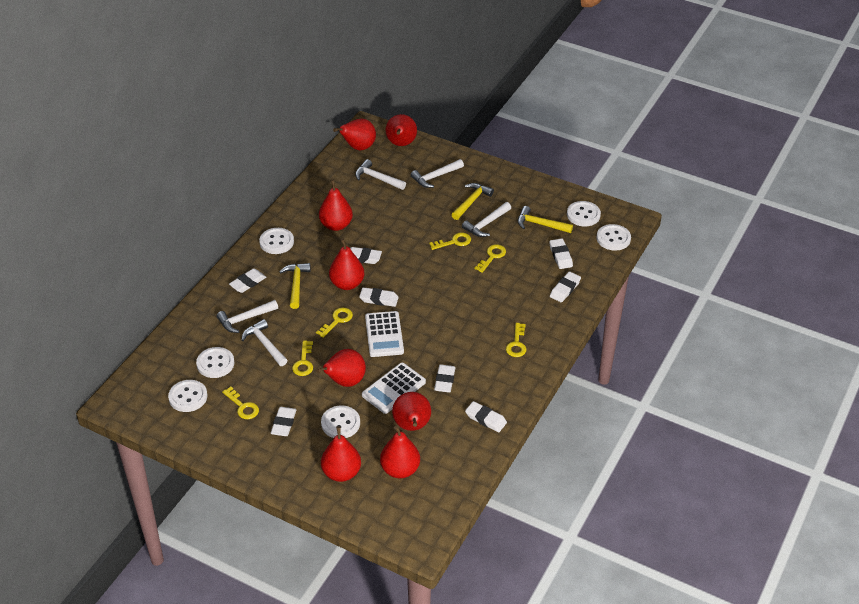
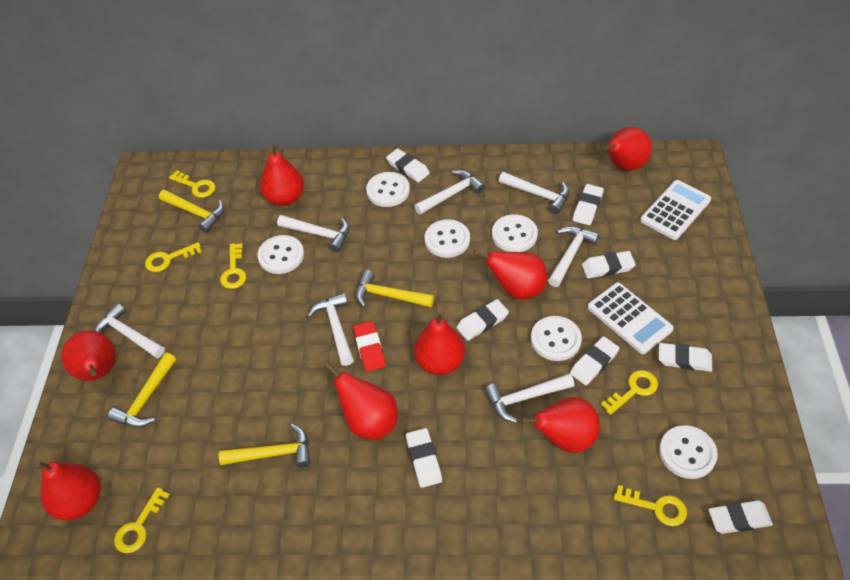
red eraser: none = 0 -> [353,321,386,372] = 1
white hammer: [216,300,278,333] [241,319,287,366] [355,159,406,190] [411,159,464,188] [462,202,511,237] = 5 -> [95,303,165,358] [277,215,349,252] [308,293,354,366] [414,170,485,215] [485,373,574,423] [499,172,569,214] [548,226,599,287] = 7
yellow hammer: [280,263,311,309] [451,183,494,220] [518,206,573,233] = 3 -> [108,353,176,427] [159,190,224,233] [219,424,311,468] [356,270,434,308] = 4

